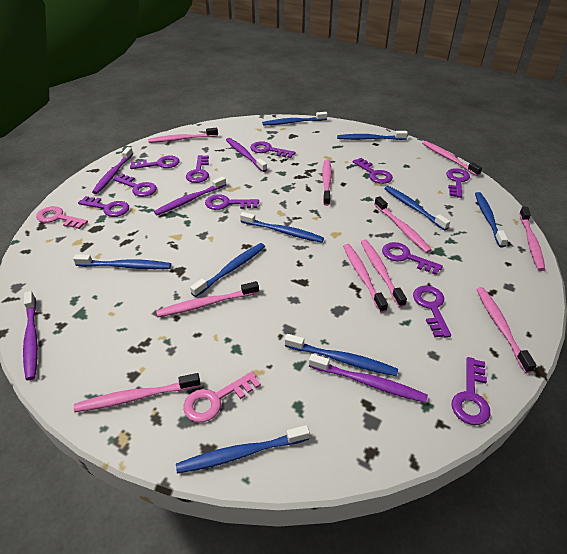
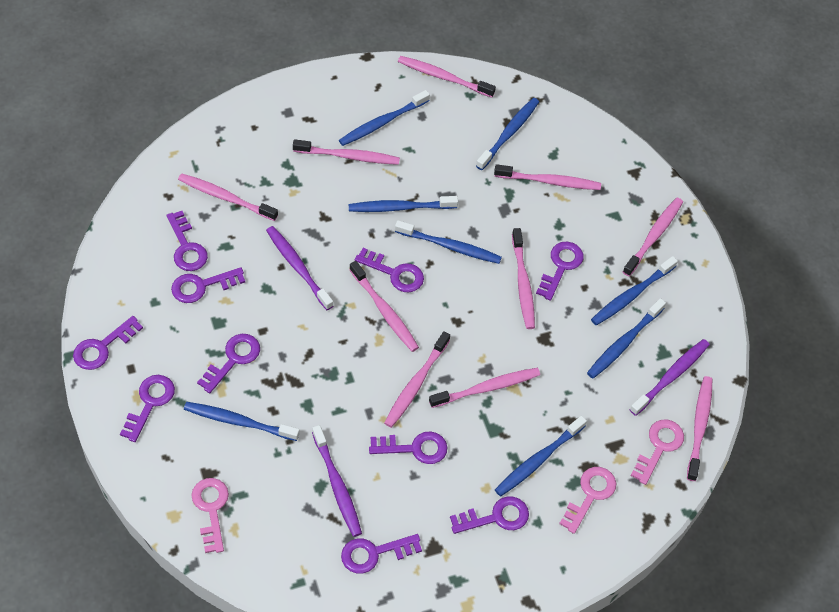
blue toothbrush: [73,254,171,269] [176,425,310,474] [190,243,265,297] [240,212,324,243] [262,112,327,125] [285,334,398,376] [337,131,408,140] [384,186,450,230] [475,192,508,247] = 9 -> [184,402,300,441] [339,90,430,146] [349,196,458,212] [395,220,502,264] [476,98,539,170] [495,416,587,496] [587,298,666,378] [591,256,678,325] = 8
pink key: [36,206,88,229] [183,371,261,422] = 2 -> [191,478,229,553] [559,467,616,534] [631,420,684,485] = 3
purple key: [78,196,129,217] [113,174,157,197] [130,155,180,169] [186,155,209,183] [205,194,259,210] [250,141,295,158] [353,158,393,184] [382,242,443,275] [413,286,451,338] [446,168,470,198] [452,357,490,425] = 11 -> [73,316,143,370] [120,375,175,442] [167,211,208,271] [171,267,245,303] [197,334,260,393] [341,534,422,574] [355,248,424,292] [369,432,447,464] [450,496,529,534] [536,242,584,301] = 10
purple toothbrush: [23,291,38,380] [92,147,133,194] [154,176,226,215] [226,138,267,172] [309,354,428,403] = 5 -> [266,226,333,310] [312,425,362,537] [630,339,710,416] = 3

